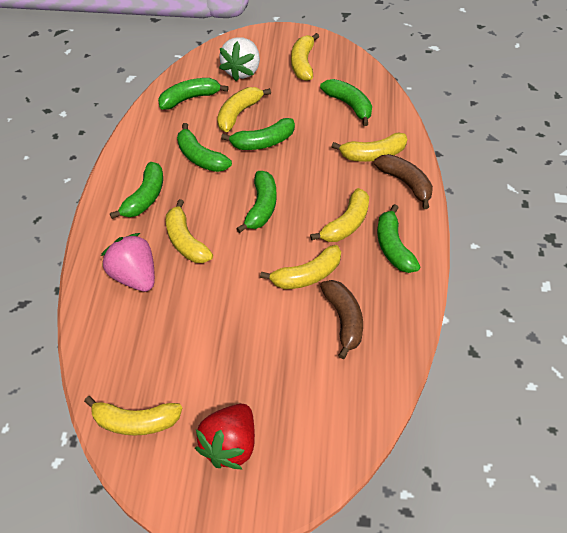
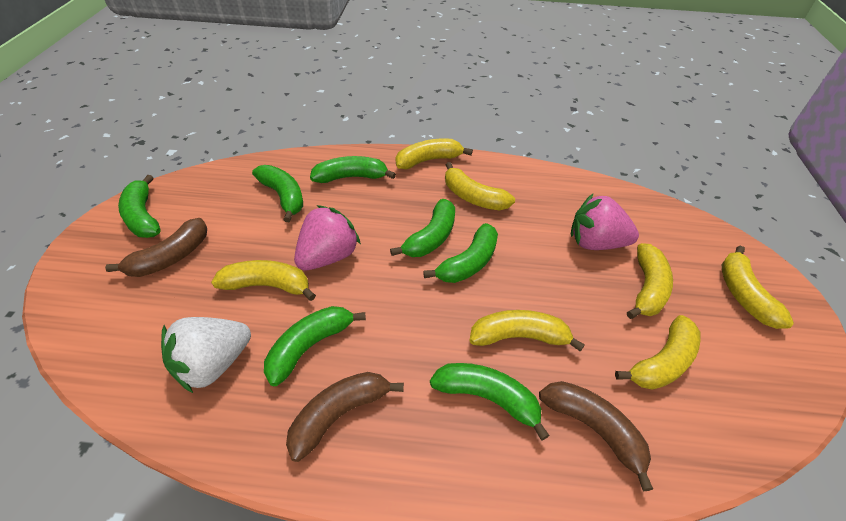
brown banana: [320,280,363,359] [374,154,433,209] = 2 -> [105,218,207,277] [286,372,404,462] [539,381,653,491] = 3
pink strawberry: [101,233,155,292] = 1 -> [294,205,361,270] [571,194,639,250] = 2
red strawberry: [195,404,255,469] = 1 -> none = 0

